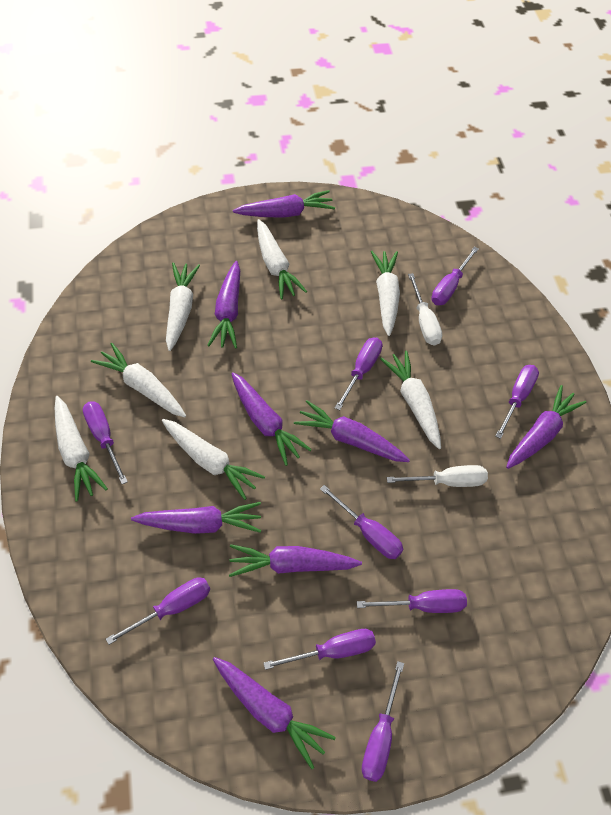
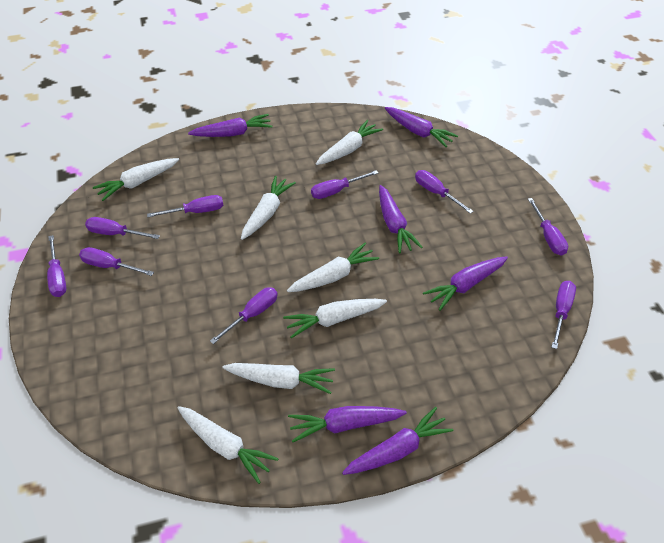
purple carrot: [131,502,262,534] [207,261,240,349] [213,657,336,769] [229,544,362,577] [231,372,312,466] [233,190,335,218] [294,400,410,462] [506,385,586,469] = 8 -> [188,114,273,137] [288,406,407,442] [342,407,454,475] [379,185,423,253] [385,107,458,147] [423,256,508,311] = 6
white screwdriver: [387,465,488,487] [408,273,442,346] = 2 -> none = 0

